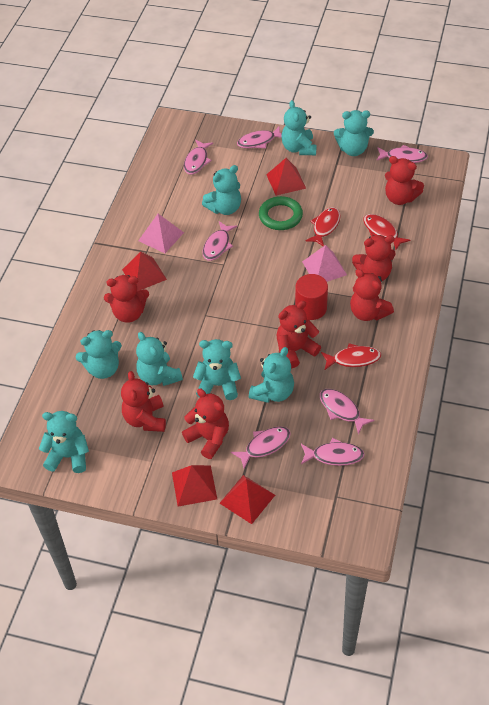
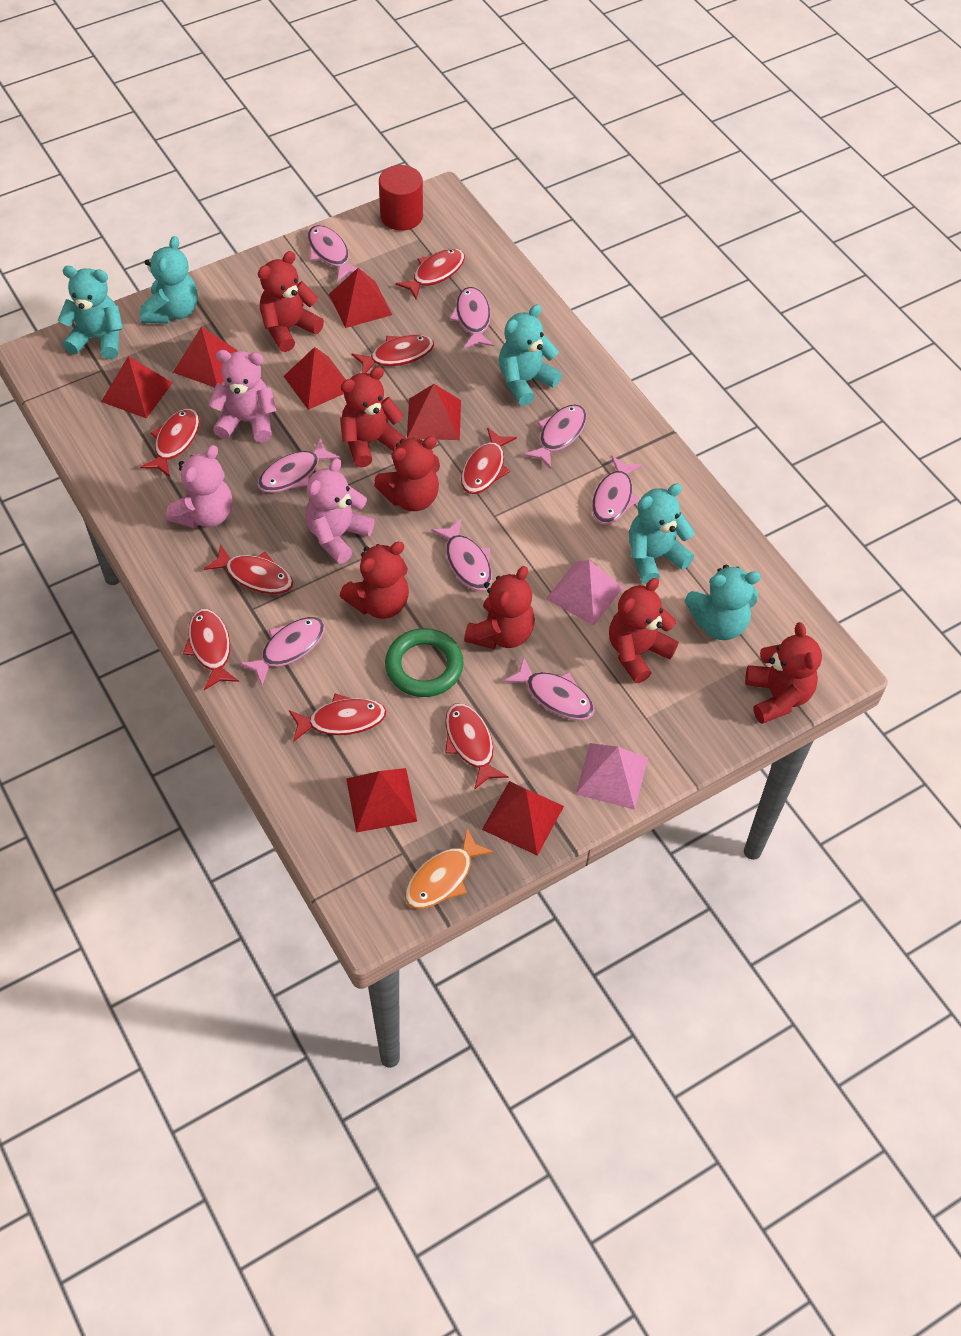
orange fish: none = 0 -> [405,828,494,909] = 1
pink fish: [184,140,213,175] [202,221,237,261] [231,427,291,469] [237,127,282,148] [301,438,365,466] [320,389,374,435] [376,145,428,163] = 7 -> [239,617,325,685] [258,437,340,493] [308,225,364,282] [431,519,492,591] [450,287,494,348] [504,657,595,720] [523,404,587,469] [592,456,642,524] = 8
pink teddy bear: none = 0 -> [166,445,232,529] [208,350,277,442] [305,458,375,564] = 3
red fish: [305,207,341,246] [321,343,381,370] [363,214,410,250] = 3 -> [140,409,200,477] [183,609,239,690] [204,544,293,594] [289,694,386,742] [352,335,434,373] [395,248,465,300] [445,703,508,790] [461,427,517,494] = 8
red pyramid: [122,252,167,291] [172,465,217,507] [219,475,275,524] [266,158,306,196] = 4 -> [101,356,173,419] [173,327,238,387] [284,347,346,410] [329,268,392,328] [346,768,417,833] [407,384,461,440] [482,781,564,856] = 7
turquoise teddy bear: [39,411,89,473] [76,330,122,379] [136,332,183,386] [193,339,241,400] [202,165,241,215] [249,347,294,403] [281,100,316,155] [334,110,374,156] = 8 -> [58,266,123,359] [140,236,198,324] [499,305,562,406] [629,483,695,584] [685,565,761,640] = 5

